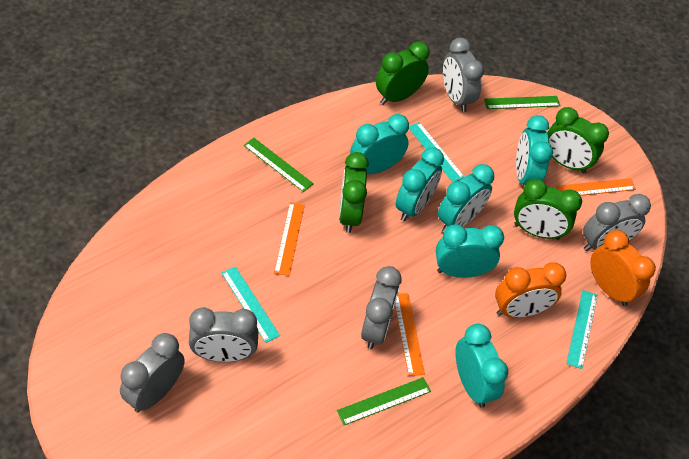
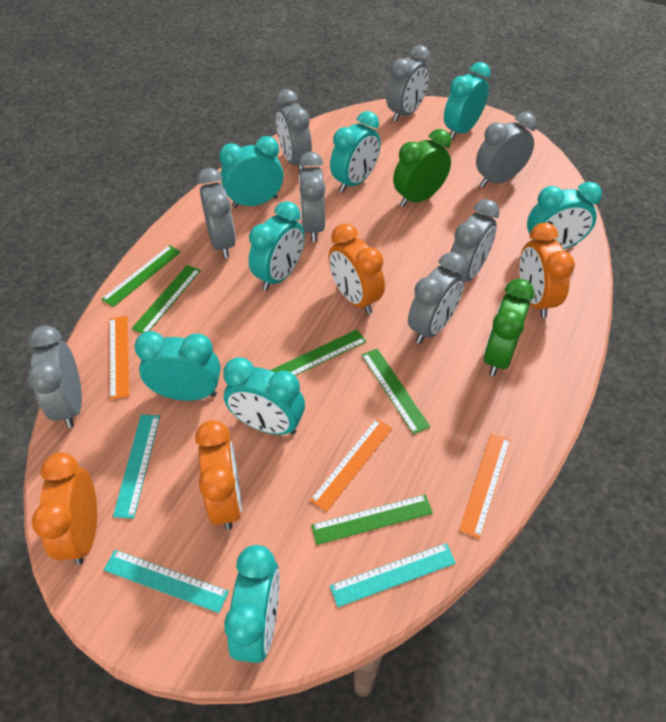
green clock: [339,152,369,233] [376,42,430,105] [514,179,582,240] [547,107,609,174] = 4 -> [393,129,451,207] [483,279,535,376] = 2
green ruler: [244,138,314,192] [337,377,431,425] [484,96,561,109] = 3 -> [101,245,181,307] [131,265,201,334] [270,329,366,376] [311,494,433,545] [362,348,430,434] = 5
grey clock: [120,333,185,412] [189,307,258,362] [361,266,402,349] [443,38,484,112] [583,194,651,251] = 5 -> [28,325,82,428] [197,168,236,258] [276,89,312,172] [298,152,326,242] [386,45,430,122] [408,252,466,344] [450,199,500,282] [476,112,537,187] = 8
orange clock: [495,263,566,318] [590,230,656,306] = 2 -> [32,453,97,565] [195,420,242,530] [328,223,385,314] [519,223,575,318] = 4
turquoise clock: [350,114,409,174] [396,147,444,221] [436,224,504,278] [438,164,494,232] [455,324,508,408] [516,115,553,185] = 6 -> [134,331,221,401] [219,136,284,208] [223,357,305,435] [224,545,280,663] [249,201,305,291] [330,111,381,193] [444,62,491,140] [527,182,602,249] = 8

